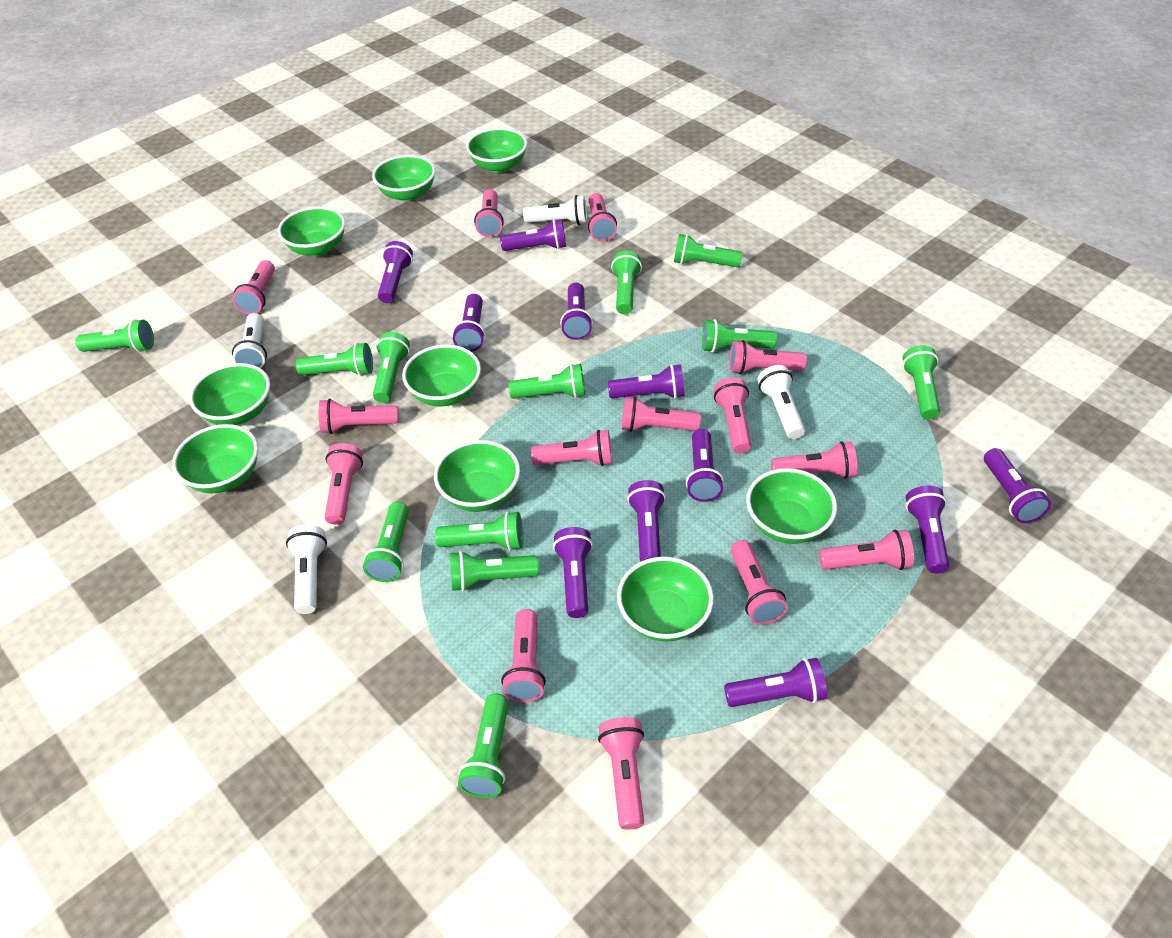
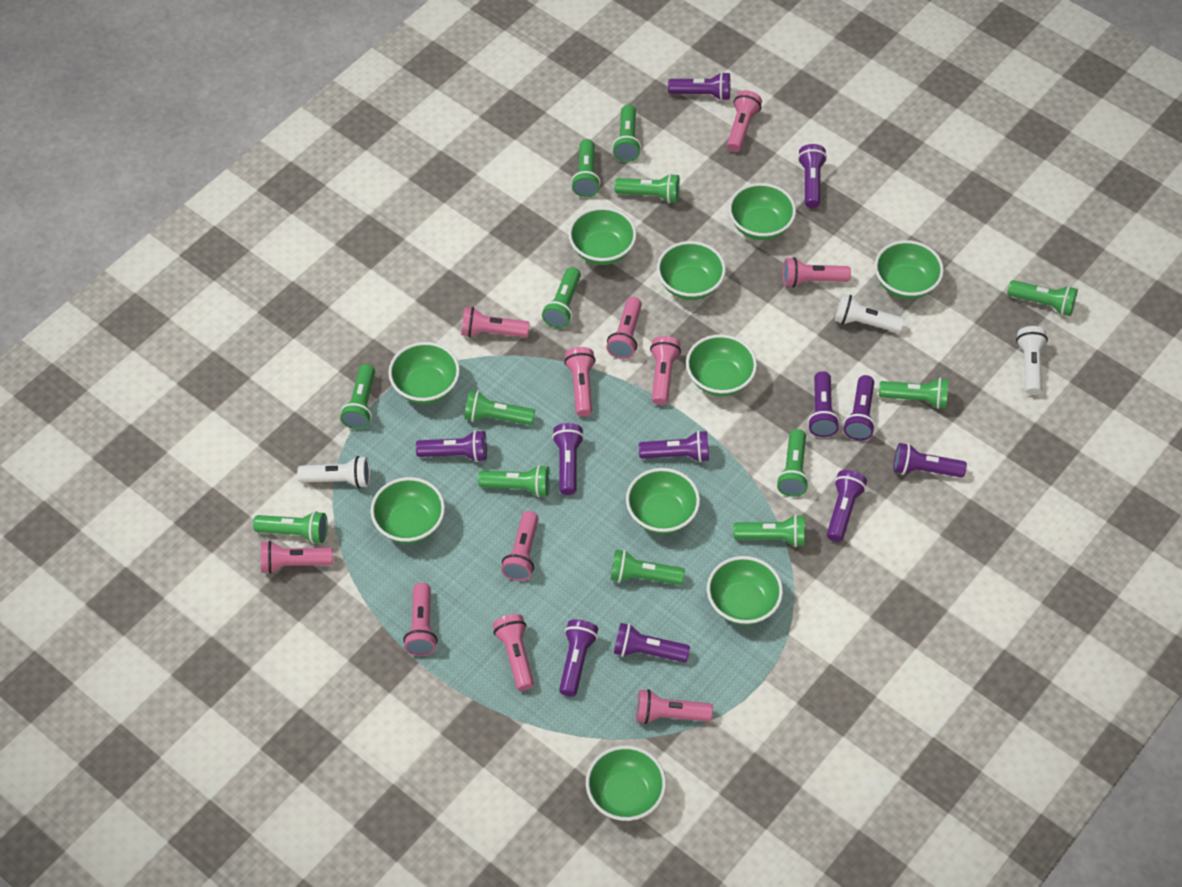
green bowl: [172,424,258,493] [189,363,270,425] [278,206,345,256] [372,155,436,202] [402,345,481,406] [434,440,520,512] [466,128,528,173] [617,557,714,642] [746,468,837,544] = 9 -> [370,477,445,544] [388,342,460,404] [568,207,637,265] [586,745,666,821] [626,468,700,534] [657,241,726,300] [686,334,757,396] [707,556,783,625] [729,183,796,240] [875,240,944,299] = 10
green flashlight: [75,319,154,352] [296,343,373,376] [363,502,409,582] [373,332,410,403] [435,511,523,551] [450,551,539,591] [458,693,509,798] [508,364,585,399] [611,250,642,314] [674,234,742,267] [702,319,777,353] [902,345,940,419] = 12 -> [253,511,328,544] [340,364,375,430] [464,391,535,425] [478,465,550,497] [542,267,581,328] [571,139,601,197] [611,550,685,585] [612,105,641,162] [614,173,680,203] [733,514,805,547] [777,429,809,497] [879,378,949,409] [1007,280,1078,316] = 13
pink flashlight: [232,260,275,314] [319,399,399,434] [325,443,363,525] [474,189,504,237] [501,609,546,703] [531,430,612,466] [588,193,617,241] [598,717,644,830] [621,396,701,432] [714,377,752,454] [729,340,807,374] [730,540,788,625] [771,441,857,479] [819,530,914,570] = 14 -> [261,541,333,574] [403,583,438,656] [461,307,530,337] [493,614,534,691] [501,511,539,581] [564,347,596,417] [606,297,642,359] [636,689,713,724] [650,336,681,405] [727,90,762,152] [783,257,851,288] = 11
white flashlight: [232,313,267,368] [286,525,327,614] [523,195,587,225] [757,365,805,439] = 4 -> [297,456,370,488] [835,294,904,333] [1016,326,1048,395] = 3

